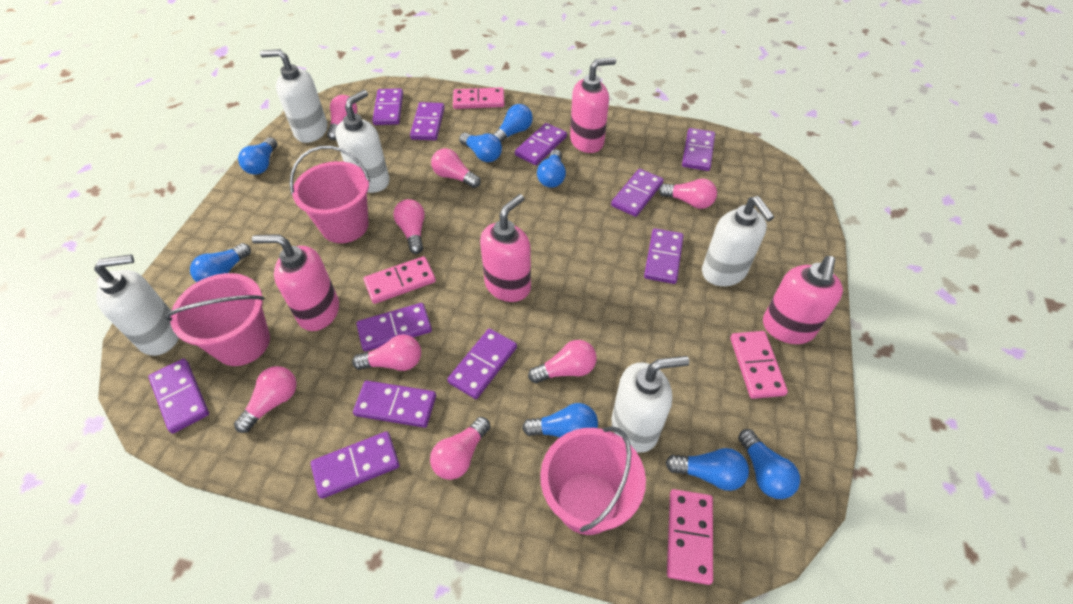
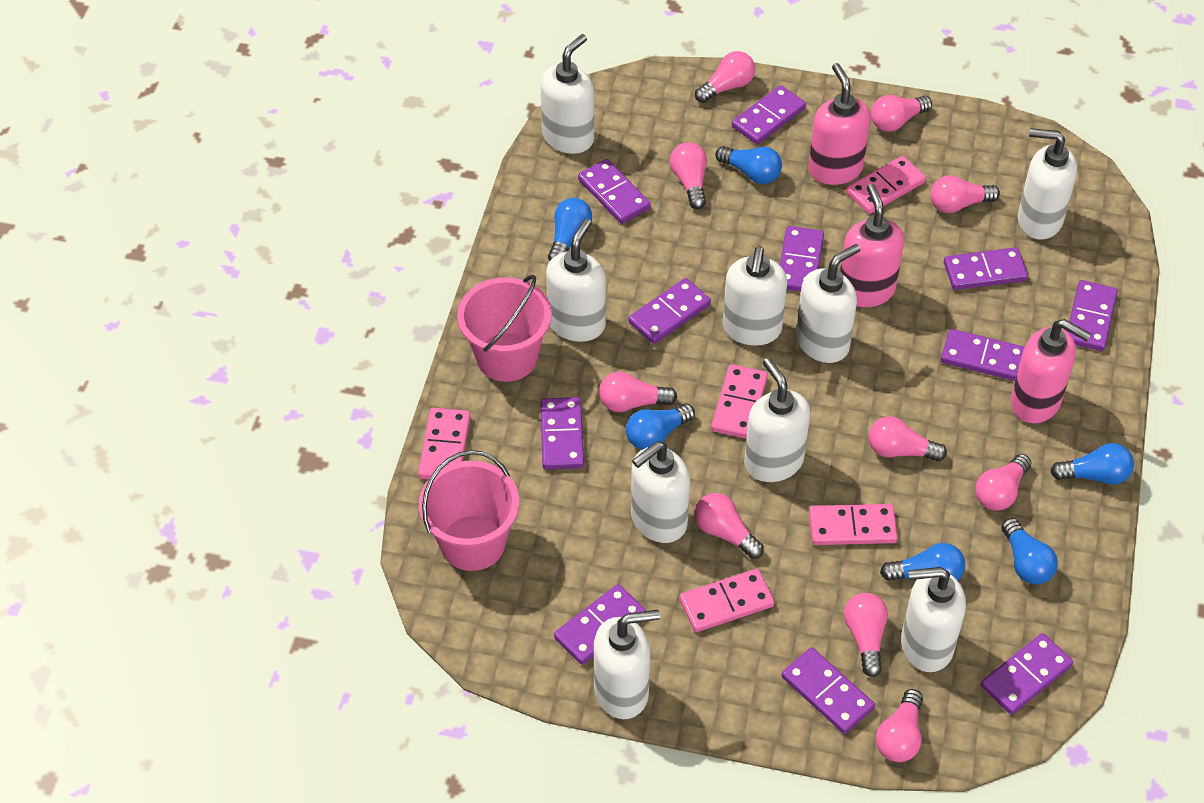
blue light bulb: [190,243,251,282] [238,137,277,175] [459,133,502,162] [493,104,533,143] [522,403,598,437] [537,149,566,188] [666,448,749,491] [738,429,800,499] = 8 -> [548,198,592,261] [626,404,695,450] [715,146,782,184] [880,543,965,581] [1001,518,1058,585] [1051,443,1134,485] = 6
pink bucket: [165,273,270,366] [290,146,370,243] [540,426,646,535] = 3 -> [419,450,519,571] [457,275,552,382] = 2
pink domino: [363,256,436,304] [453,87,505,109] [667,489,713,585] [730,331,788,399] = 4 -> [418,408,471,479] [679,569,774,632] [711,364,768,439] [809,504,898,545] [846,156,926,214] = 5
pink light bulb: [234,366,297,433] [327,95,357,140] [352,335,421,371] [393,199,425,254] [430,417,490,480] [431,148,481,188] [528,340,597,383] [658,179,717,209] = 8 -> [599,372,677,412] [670,142,707,209] [694,493,764,559] [695,51,755,103] [844,593,888,677] [869,416,947,461] [871,95,932,132] [876,689,923,762] [930,175,1000,213] [975,454,1032,511] = 10
pink soap dispenser: [252,234,339,331] [480,194,531,302] [570,58,616,153] [763,256,843,344] = 4 -> [808,63,871,185] [840,184,904,307] [1011,319,1091,423] = 3
white soap dispenser: [94,254,179,356] [260,49,327,143] [335,90,390,193] [612,356,689,453] [702,196,774,286] = 5 -> [540,34,594,154] [546,218,606,342] [594,610,660,719] [631,441,690,543] [723,246,787,346] [744,358,810,482] [796,244,861,363] [901,567,966,672] [1018,128,1077,240] = 9

